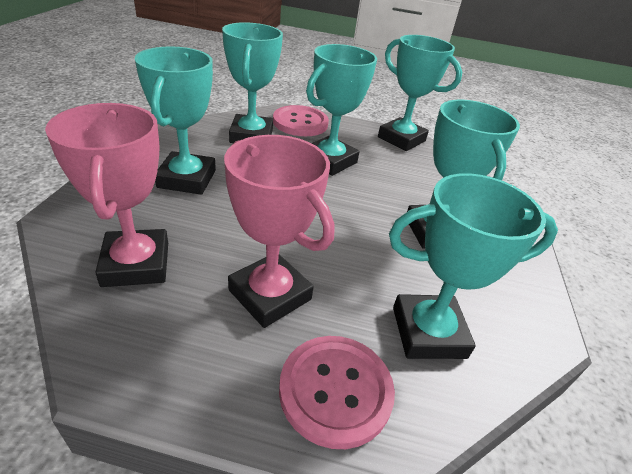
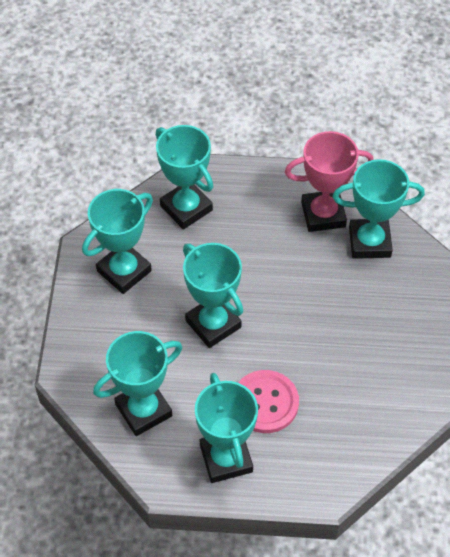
pink button: [273,105,329,136] [279,336,395,449] = 2 -> [238,370,299,433] = 1
pink trophy: [45,103,168,287] [224,135,335,328] = 2 -> [285,131,373,232] = 1

